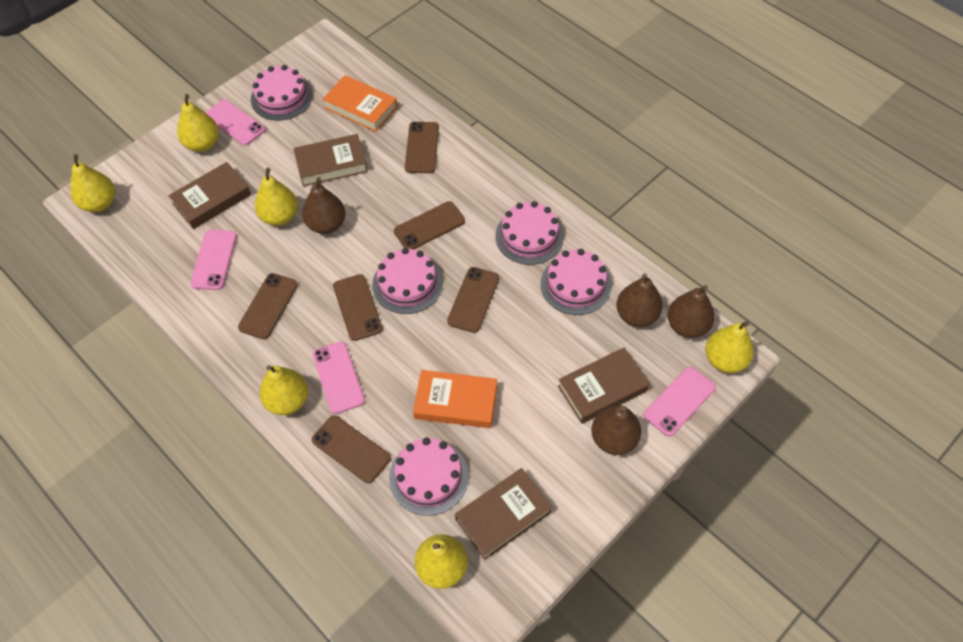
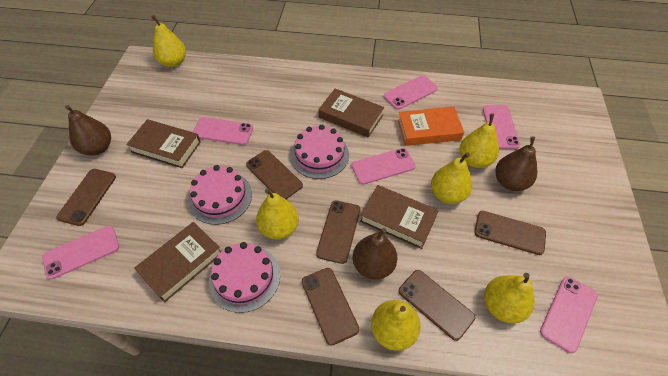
brown pear: [302,177,346,234] [591,405,641,455] [616,273,663,327] [667,285,715,338] = 4 -> [65,105,111,155] [353,228,397,280] [495,136,537,191] = 3
orange book: [322,75,398,132] [413,370,497,428] = 2 -> [398,106,464,146] = 1
pink cake: [251,65,313,121] [372,248,443,314] [389,438,469,516] [496,201,564,265] [541,249,612,315] = 5 -> [188,165,252,225] [209,242,280,313] [290,125,349,179] = 3
pink phone: [190,230,237,290] [205,100,265,146] [312,341,365,414] [644,367,716,436] = 4 -> [42,226,119,280] [193,117,253,145] [352,148,416,185] [384,75,438,110] [483,105,520,149] [540,276,598,353] = 6

